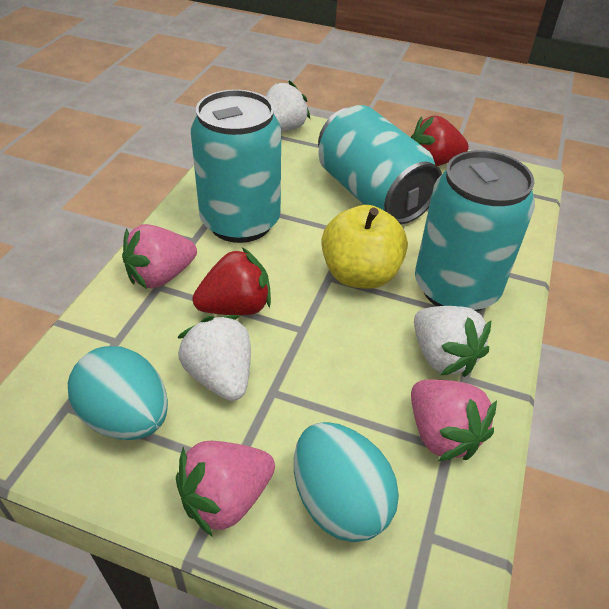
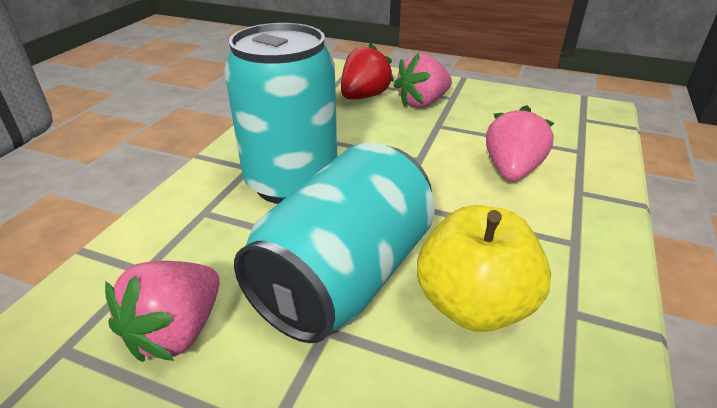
red strawberry: [192,247,271,315] [411,116,469,166] = 2 -> [341,43,394,100] = 1
turquoise can: [191,89,281,243] [318,105,442,224] [415,150,535,312] = 3 -> [224,23,338,204] [234,142,435,343] = 2
turquoise egg: [68,346,168,440] [294,422,399,542] = 2 -> none = 0
white strawberry: [177,315,251,401] [265,80,310,132] [414,306,491,377] = 3 -> none = 0

